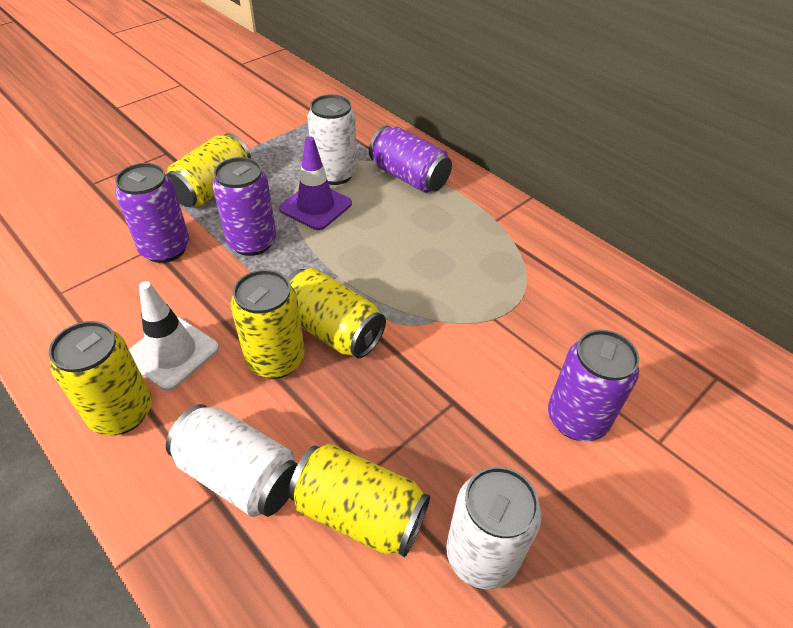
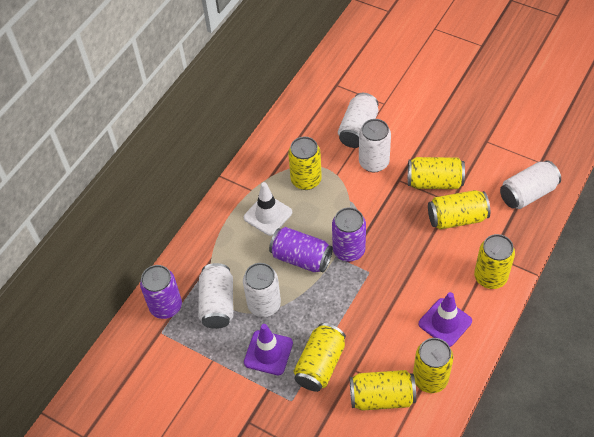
purple can: [115,163,189,263] [212,157,276,256] [369,126,452,193] [548,330,639,441] = 4 -> [140,265,182,319] [269,227,333,273] [332,207,366,262] = 3
purple traffic cone: [279,136,352,230] = 1 -> [244,324,293,375] [419,292,472,347] = 2
white can: [166,404,298,517] [308,94,357,185] [446,466,541,589] = 3 -> [198,263,233,329] [243,263,281,317] [338,93,378,148] [359,119,391,172] [500,160,561,209] = 5
yellow can: [49,321,152,435] [166,133,251,207] [231,270,305,379] [287,268,386,358] [288,443,430,557] = 5 -> [288,137,322,190] [294,323,346,392] [350,370,416,411] [408,157,465,189] [413,338,453,393] [428,190,490,230] [474,234,515,289] = 7

